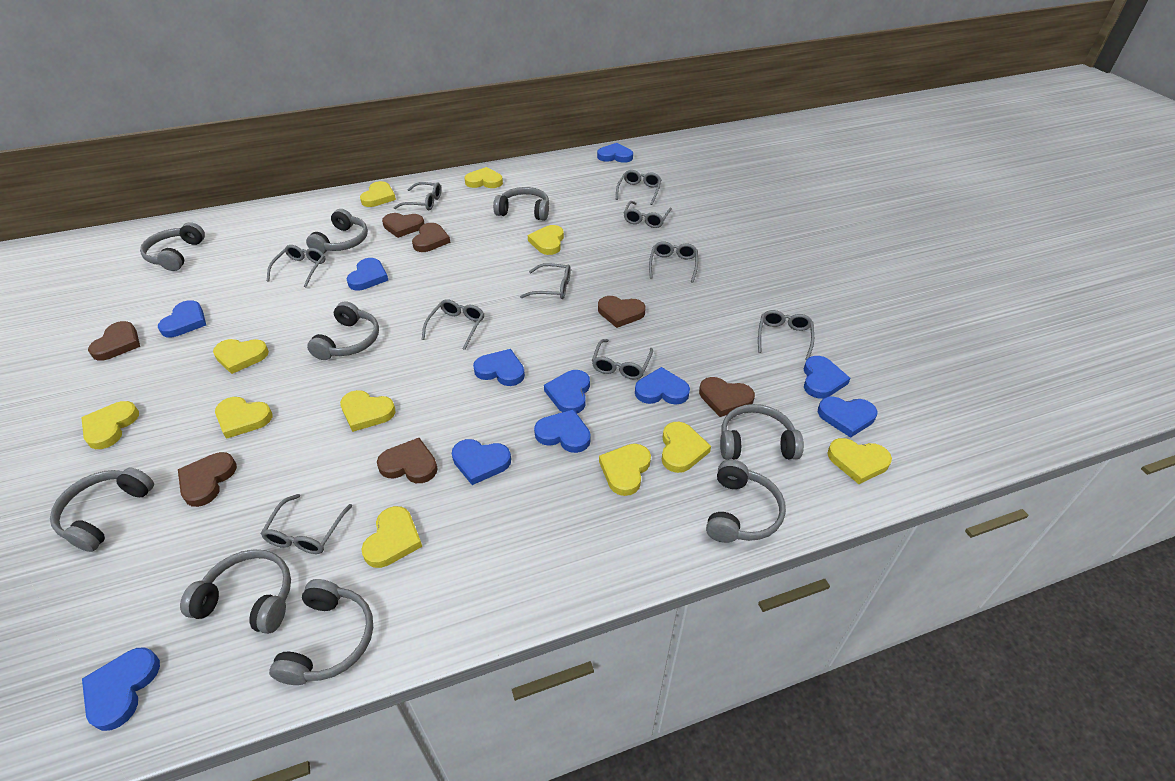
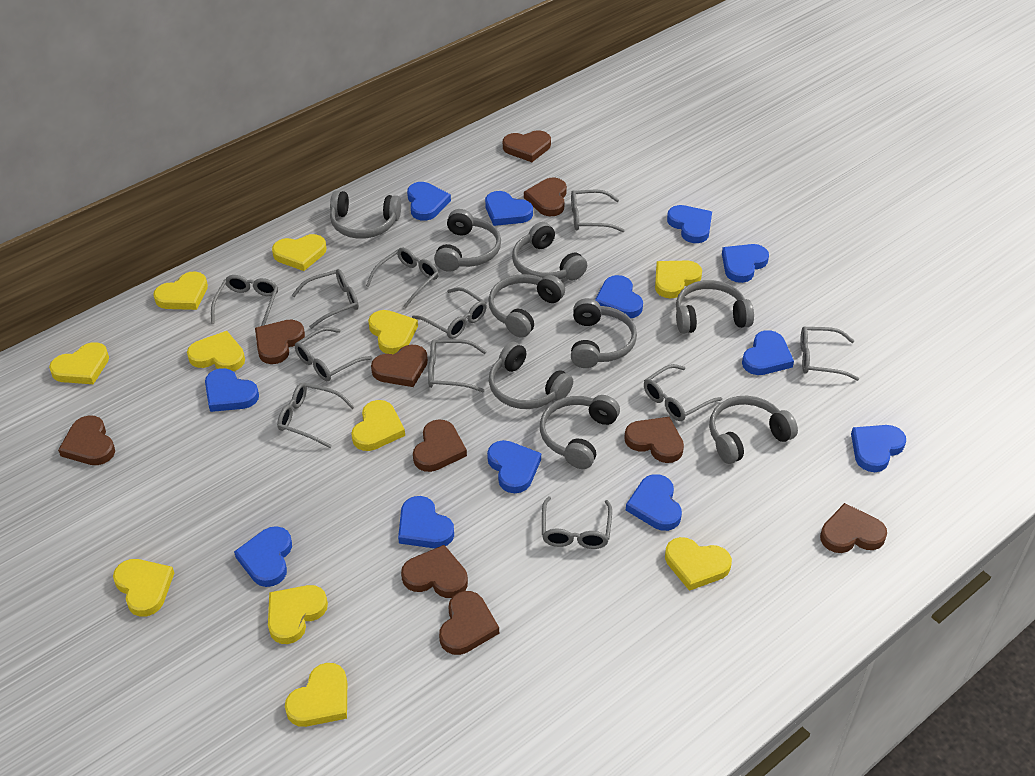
blue heart: [82,647,160,731] [158,300,206,337] [346,258,388,290] [452,439,511,485] [473,349,525,386] [534,409,591,453] [544,370,590,413] [597,143,633,163] [635,367,690,405] [804,356,850,399] [818,396,877,438] = 11 -> [205,368,259,412] [234,526,292,587] [398,496,454,548] [407,182,451,221] [485,191,533,226] [487,440,541,493] [595,275,643,318] [626,474,682,531] [667,205,712,243] [722,244,769,283] [742,330,794,375] [851,425,906,472] = 12
brown heart: [88,321,140,361] [178,452,237,507] [377,438,438,483] [382,213,424,238] [412,223,450,252] [598,296,646,328] [699,377,755,417] = 7 -> [58,415,115,465] [255,320,305,364] [371,345,428,387] [401,545,468,598] [413,419,467,472] [439,591,499,655] [503,130,551,162] [524,177,567,216] [624,417,684,463] [820,503,887,553] = 10
grey glasses: [260,494,352,554] [267,245,326,287] [394,182,441,210] [421,299,484,350] [520,263,571,299] [592,339,653,380] [616,170,662,205] [624,201,672,228] [649,241,698,283] [758,310,814,360] = 10 -> [211,275,278,326] [277,383,355,448] [292,269,359,329] [295,327,372,381] [366,248,439,308] [412,287,487,339] [428,339,487,392] [542,496,612,549] [571,190,625,232] [644,364,722,421] [800,326,859,381] = 11

